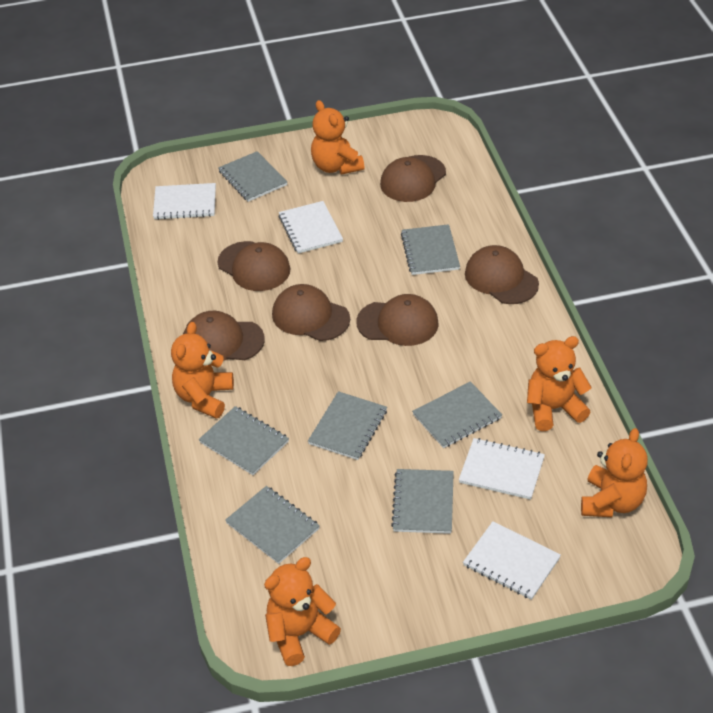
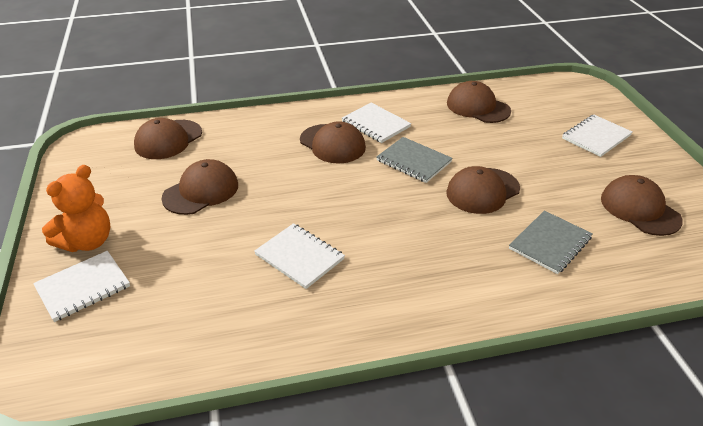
grey notebook: [199,406,289,475] [218,151,287,202] [225,486,320,564] [308,391,387,460] [391,469,454,534] [401,224,460,275] [412,381,502,448] = 7 -> [376,137,453,183] [509,211,593,274] = 2
orange teddy bear: [171,322,234,418] [264,557,341,666] [311,100,364,175] [527,336,592,431] [581,428,648,517] = 5 -> [42,165,111,252] = 1

